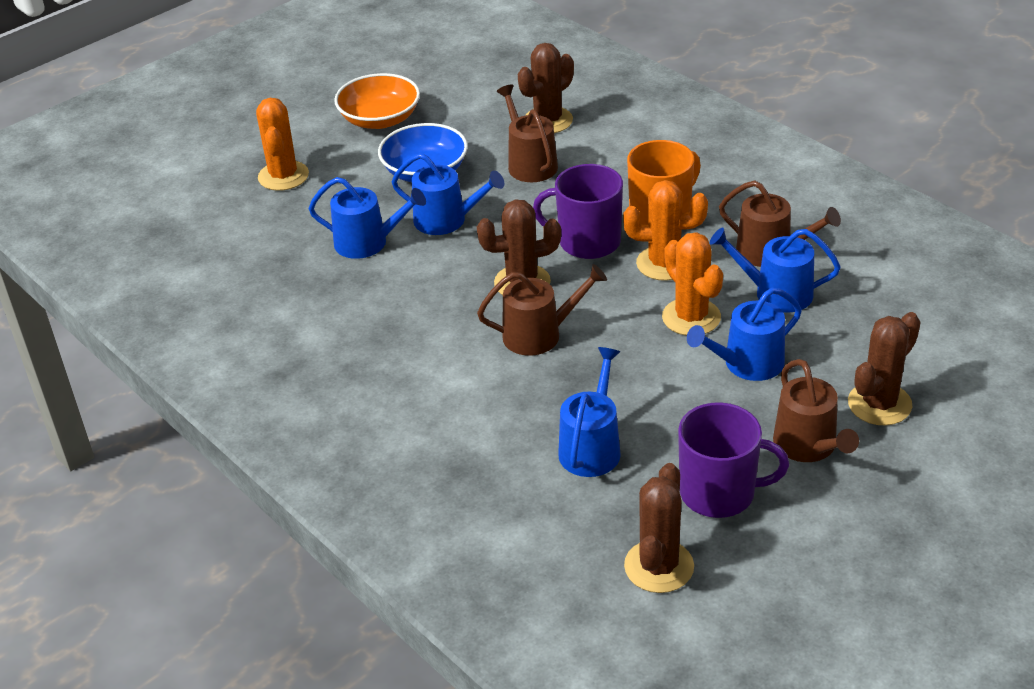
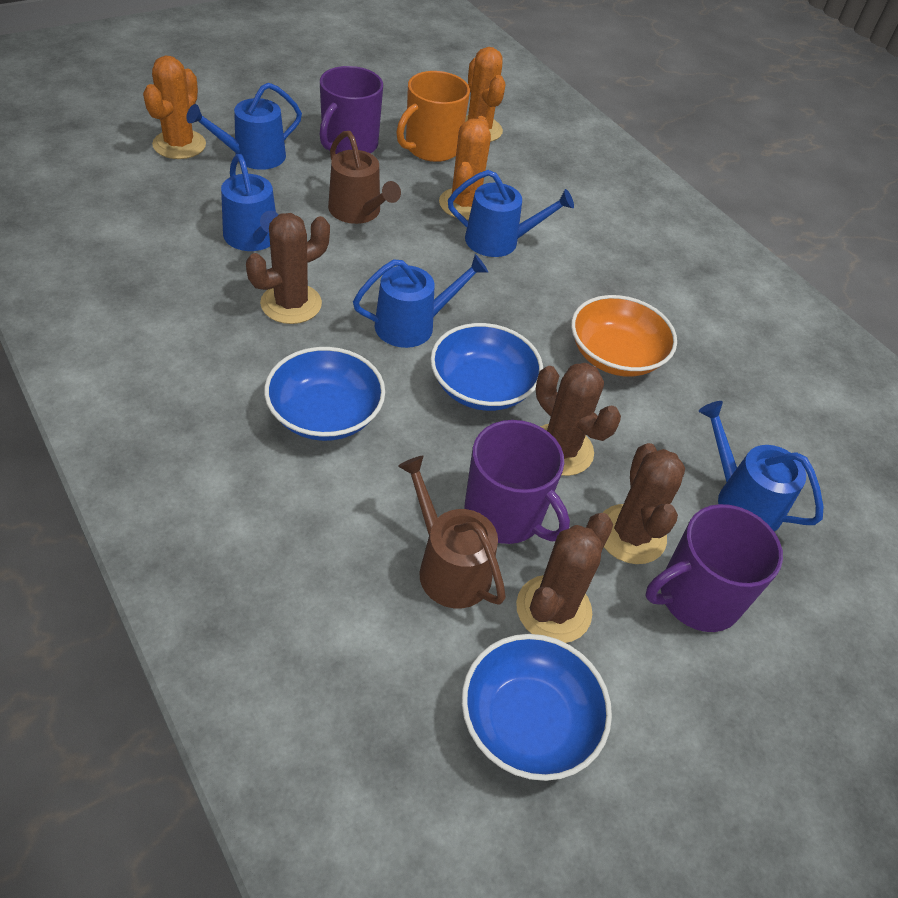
blue bowl: [378,123,468,182] = 1 -> [264,347,385,441] [430,323,543,411] [462,634,612,781] = 3
brown watering can: [477,264,607,356] [496,84,558,182] [719,180,841,267] [773,359,859,462] = 4 -> [328,131,401,224] [398,455,506,608] = 2
purple mug: [533,164,623,259] [678,402,789,518] = 2 -> [319,66,383,154] [465,420,570,544] [645,504,783,632] = 3

